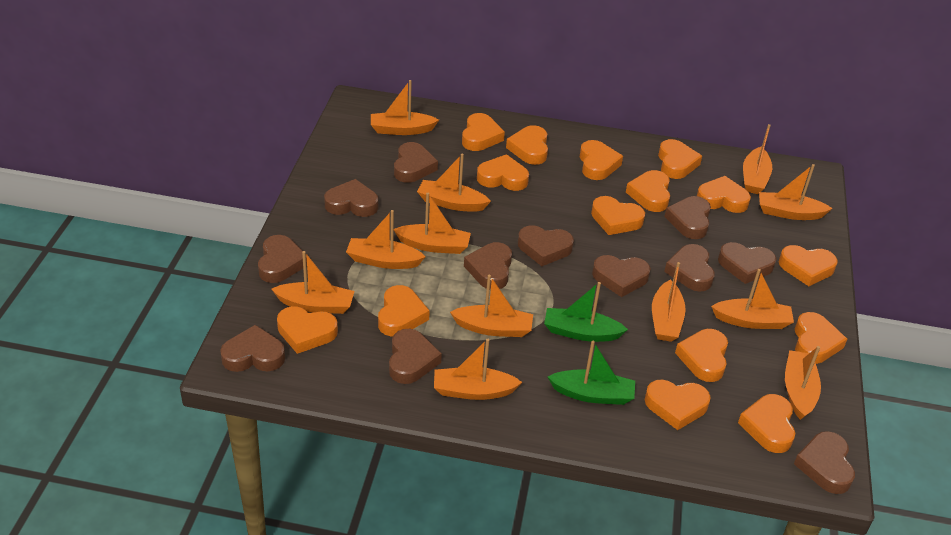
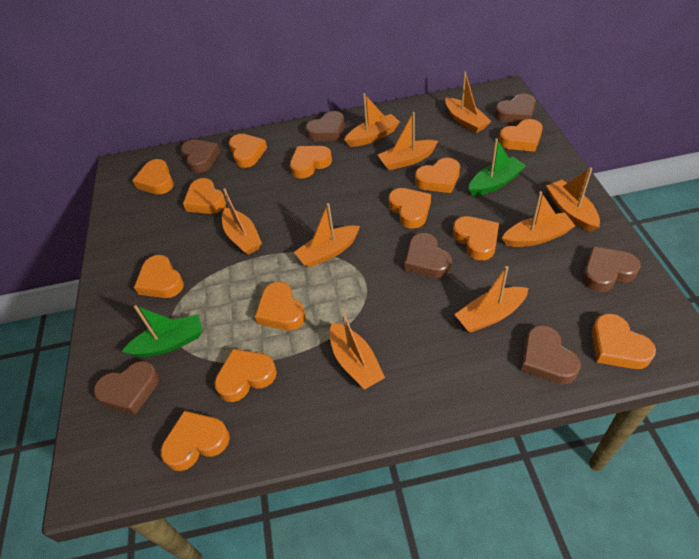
brown heart: [220,325,285,372] [258,235,307,283] [324,179,378,217] [389,329,442,384] [394,142,438,183] [464,242,512,290] [518,225,574,266] [592,255,651,297] [664,196,711,239] [664,244,715,292] [718,242,776,284] [794,431,855,494] = 12 -> [94,361,159,415] [181,140,220,173] [305,111,345,141] [405,233,452,278] [495,94,536,123] [521,325,581,384] [582,246,641,292] = 7
orange boat: [272,251,355,314] [346,210,426,269] [371,80,439,135] [394,193,471,254] [417,154,491,212] [434,339,522,400] [450,275,533,337] [652,262,686,342] [711,269,794,329] [743,124,772,194] [759,164,833,220] [785,346,821,420] = 12 -> [222,188,262,255] [294,203,360,267] [330,313,385,390] [344,93,400,147] [378,112,438,170] [445,72,491,133] [454,266,529,333] [502,191,575,247] [546,168,600,232] = 9
orange heart: [277,306,338,354] [378,285,430,336] [462,113,505,151] [477,154,529,191] [506,125,548,165] [580,140,623,180] [591,196,645,235] [626,170,670,212] [645,380,711,430] [658,139,702,179] [675,329,728,382] [697,176,751,213] [738,394,795,453] [779,245,838,286] [795,312,847,364] = 15 -> [132,159,174,195] [134,255,184,298] [161,411,230,471] [183,178,226,214] [214,349,277,402] [229,134,267,168] [255,282,306,331] [290,146,332,179] [388,188,431,229] [415,158,460,193] [453,216,499,261] [499,119,543,152] [591,313,656,369] = 13

